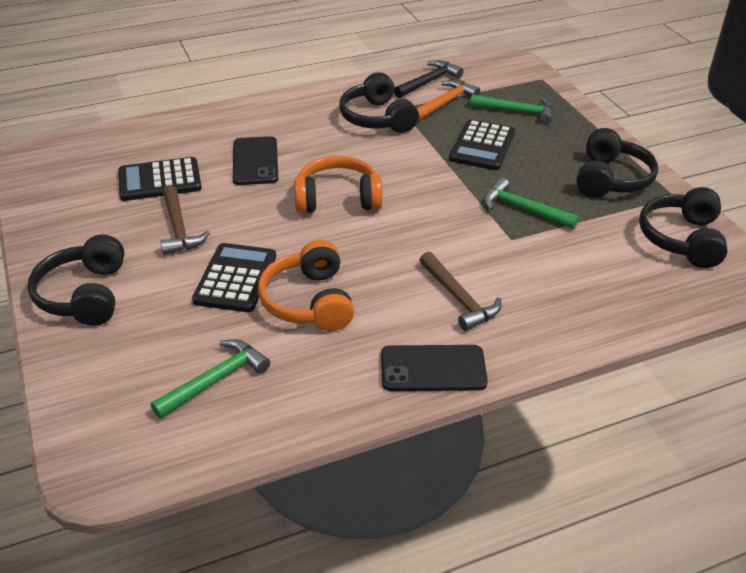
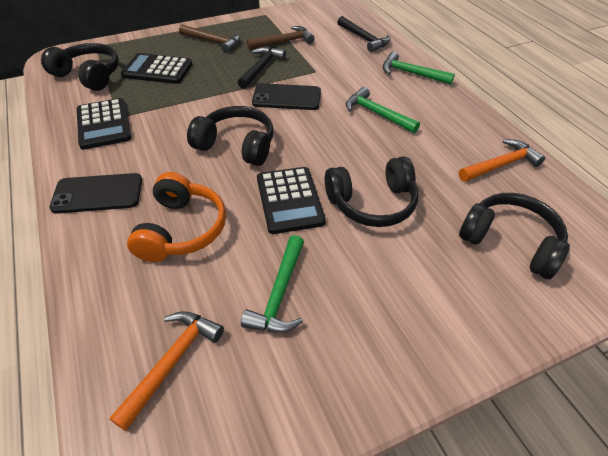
black hammer: [394,60,464,98] = 1 -> [238,47,286,89] [338,16,391,52] = 2
orange hammer: [417,80,480,121] = 1 -> [109,311,224,431] [459,139,545,182] = 2
orange headphones: [258,240,354,331] [294,156,383,213] = 2 -> [127,172,226,262] = 1

